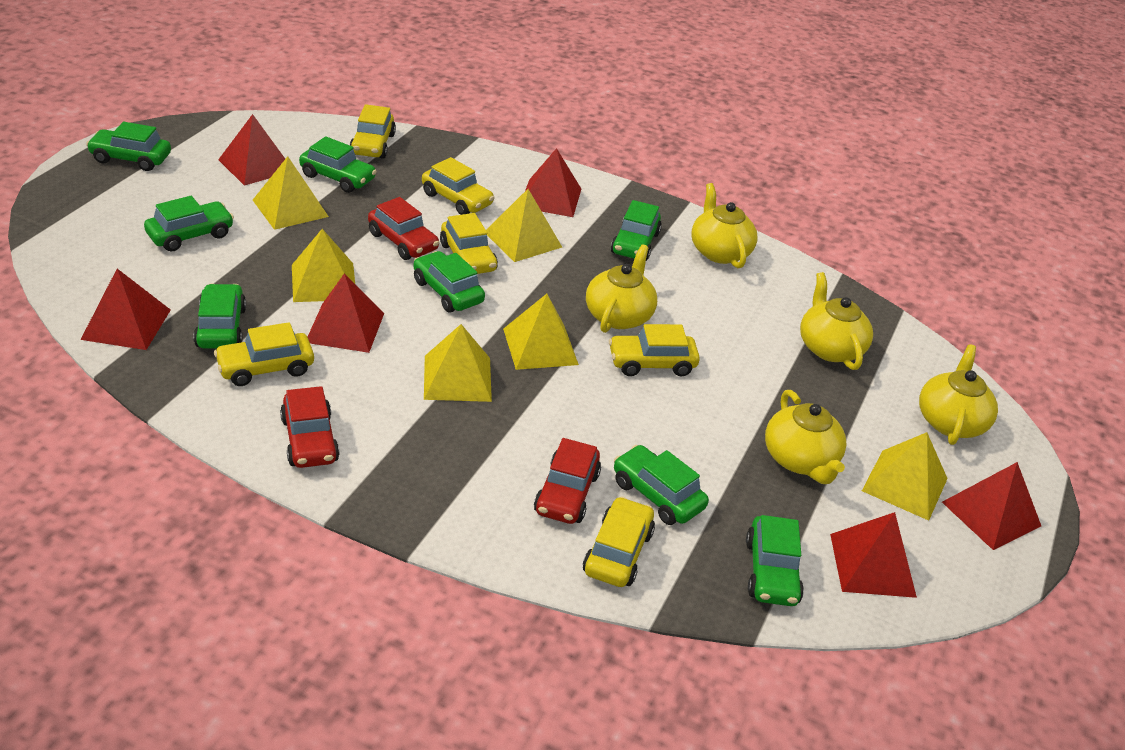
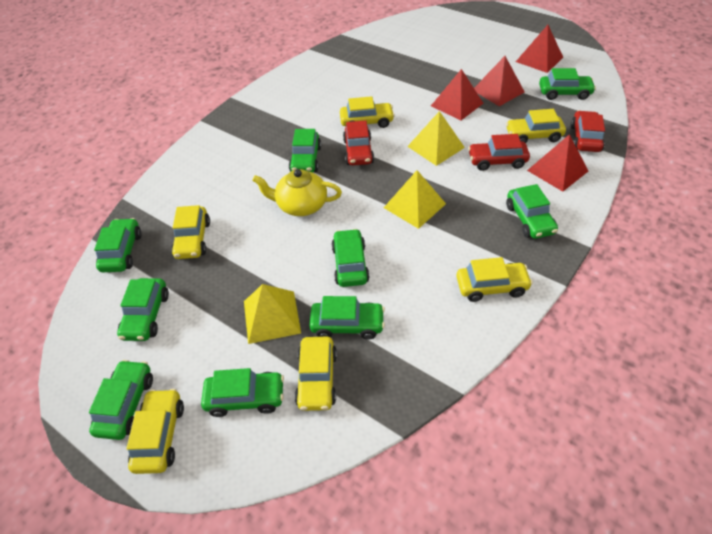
green car: [86,122,171,171] [144,196,234,252] [193,284,246,348] [299,136,377,193] [413,251,485,312] [611,200,662,261] [614,445,709,525] [746,515,804,606] = 8 -> [89,360,153,440] [94,218,142,272] [117,278,169,341] [201,368,284,417] [289,129,321,173] [309,296,385,340] [331,229,370,287] [506,184,558,239] [539,68,596,100] = 9
red pyramid: [81,269,171,350] [218,114,285,186] [308,273,384,353] [525,148,581,217] [830,512,917,598] [942,462,1041,550] = 6 -> [431,69,483,121] [474,56,525,106] [516,25,563,73] [527,134,588,192] = 4
yellow pyramid: [253,156,329,230] [292,229,355,302] [424,324,492,402] [486,189,562,262] [503,294,579,370] [862,432,948,521] = 6 -> [244,284,301,344] [384,170,446,229] [407,111,465,166] = 3
yellow teapot: [586,244,657,333] [692,183,758,268] [765,390,847,484] [800,272,873,370] [919,344,998,445] = 5 -> [252,169,342,216] = 1

